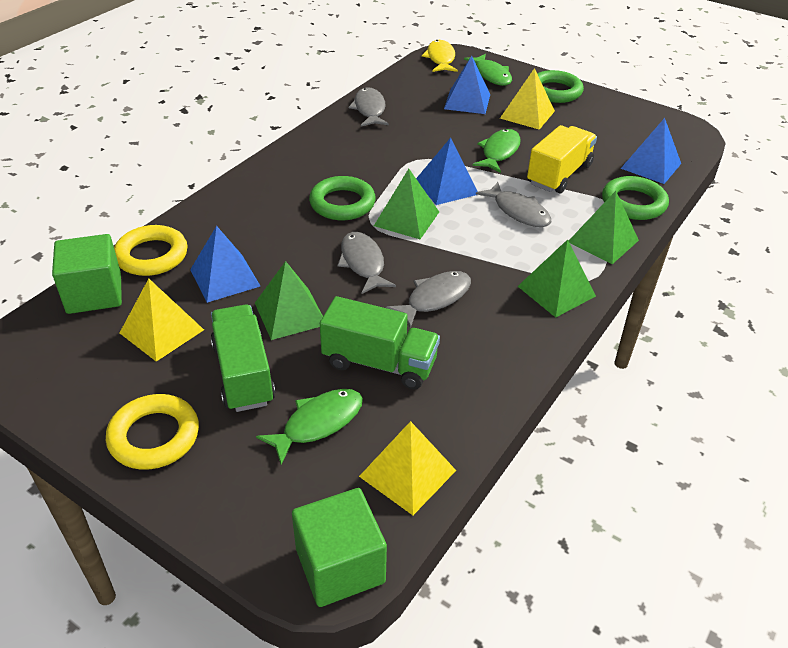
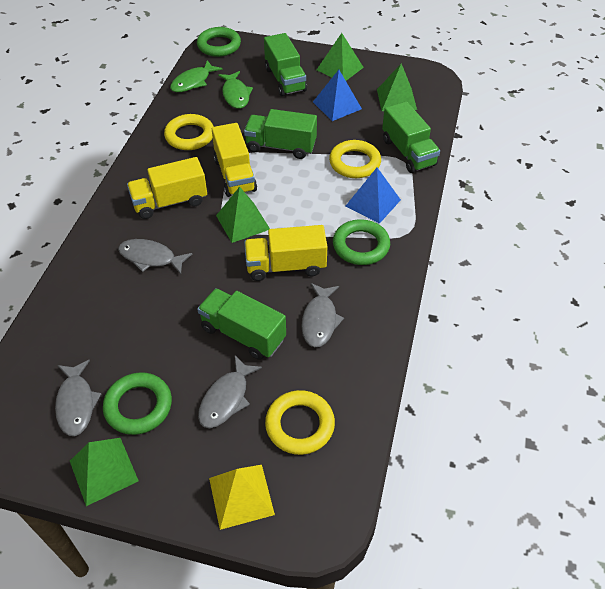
blue pyramid: [190,226,260,303] [416,138,478,205] [444,56,490,114] [621,118,681,184] = 4 -> [313,70,362,121] [345,168,401,224] = 2
green cube: [52,234,122,314] [292,488,387,607] = 2 -> none = 0
green fish: [256,389,363,465] [464,54,512,86] [472,129,521,173] = 3 -> [170,60,223,92] [218,71,253,109] = 2
green truck: [211,305,275,412] [320,296,440,390] = 2 -> [197,288,286,360] [244,109,317,159] [264,33,307,96] [382,101,440,173] = 4
yellow fish: [422,40,458,72] = 1 -> none = 0
yellow pyramid: [120,279,204,362] [359,421,456,515] [500,68,555,130] = 3 -> [209,465,275,530] = 1
yellow ring: [106,394,199,470] [114,225,187,276] = 2 -> [164,114,214,150] [265,390,335,455] [329,140,381,178] = 3
yellow truck: [527,125,597,193] = 1 -> [127,157,207,219] [212,123,257,197] [244,225,327,281] = 3

